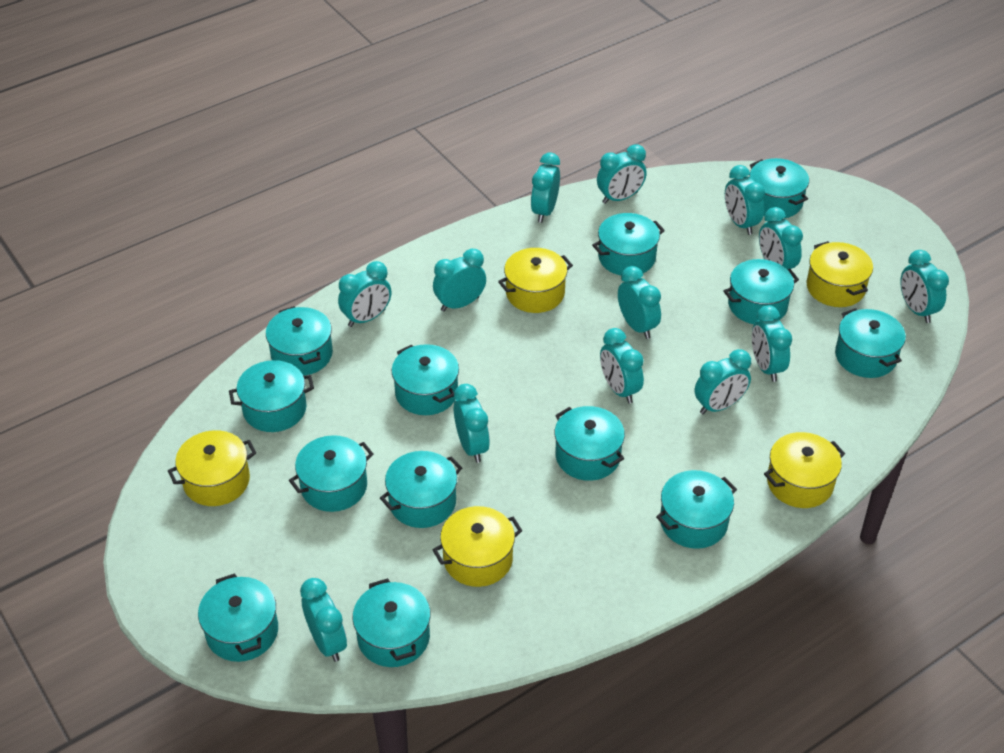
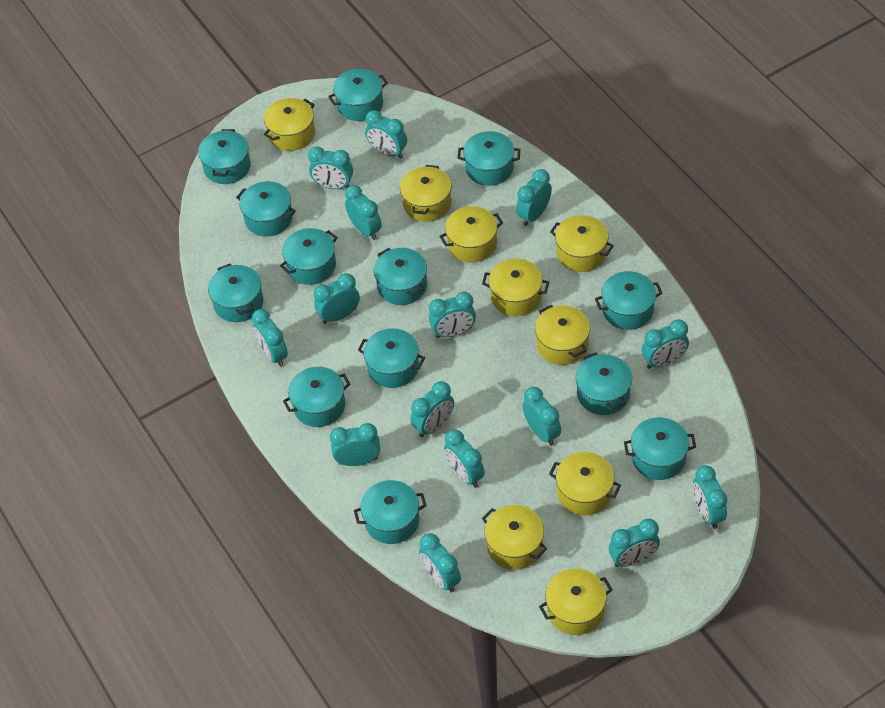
turquoise clock: [300,578,347,662] [338,261,392,327] [433,249,486,311] [454,384,490,463] [531,153,560,223] [597,144,646,204] [600,328,644,403] [618,266,661,339] [694,349,751,414] [725,165,765,235] [752,305,792,382] [759,207,803,269] [900,250,949,323] = 13 -> [252,309,288,367] [308,146,353,189] [314,273,360,324] [330,423,380,466] [345,185,382,240] [365,110,407,159] [411,381,454,437] [419,533,461,593] [429,292,476,338] [444,430,485,488] [516,169,552,226] [522,387,561,446] [609,519,660,567] [642,319,689,369] [693,465,727,529] = 15
yellow pot: [168,430,256,506] [433,506,522,587] [498,248,573,313] [764,432,845,508] [807,241,873,307] = 5 -> [264,98,315,151] [400,165,451,222] [439,206,503,263] [482,258,549,316] [482,505,547,570] [535,305,590,365] [539,568,613,635] [549,452,621,516] [550,215,614,272] = 9

